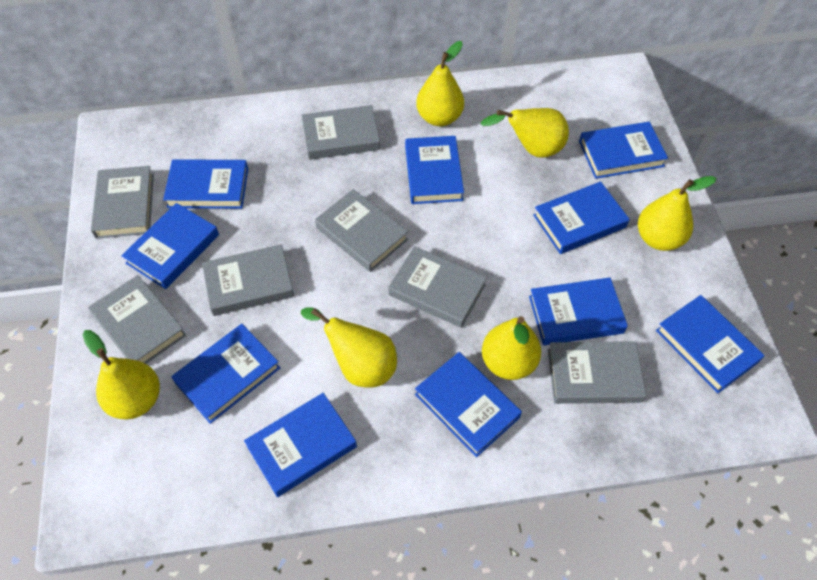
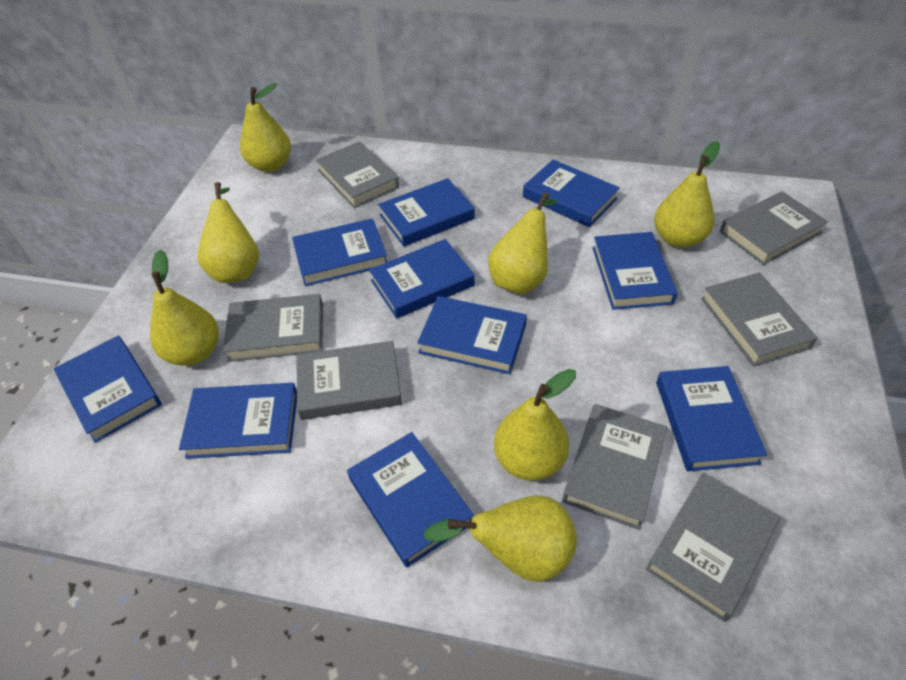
yellow pear: [83,330,160,419] [301,307,397,388] [416,41,464,126] [481,108,569,157] [482,316,541,380] [638,176,717,251] = 6 -> [150,249,219,366] [197,182,259,283] [240,83,291,172] [423,495,577,582] [488,192,557,294] [494,369,576,481] [654,141,720,248] = 7

